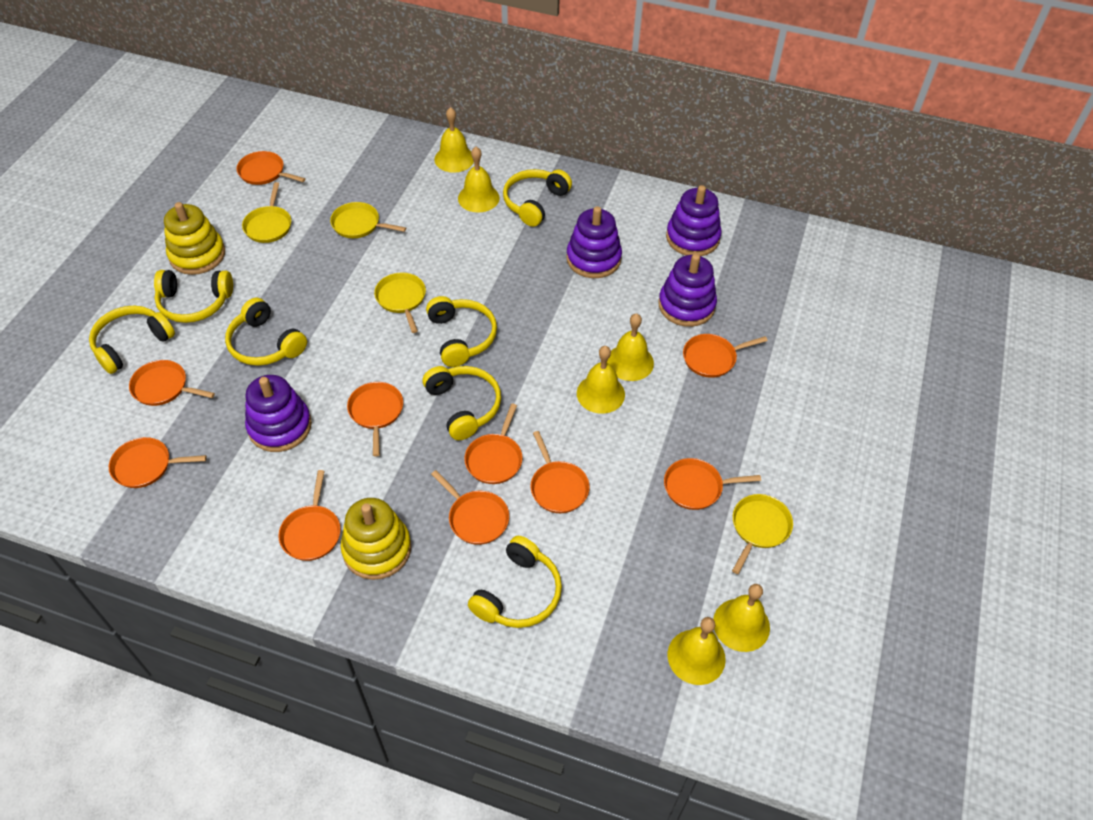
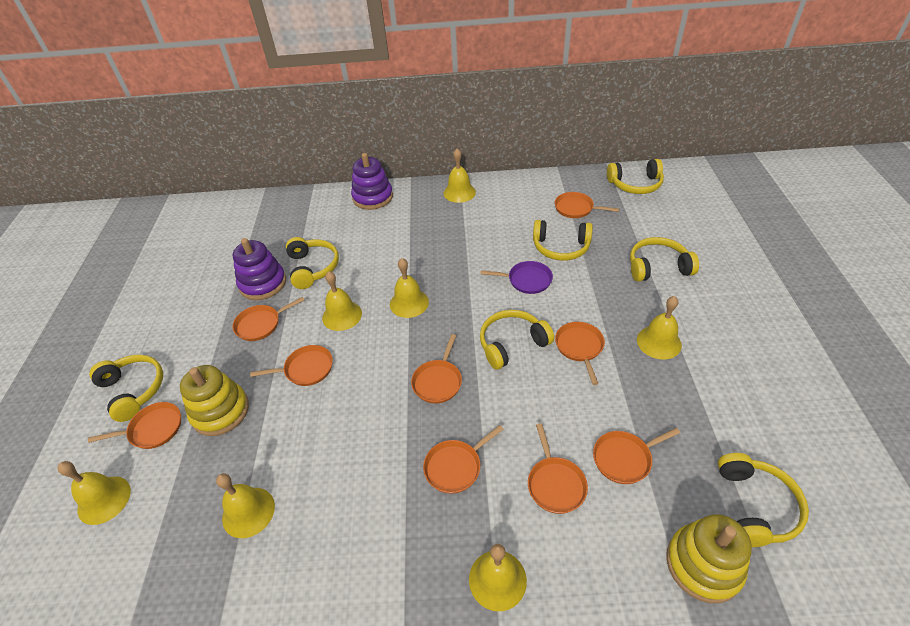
orange pan: [109,437,207,488] [129,360,215,406] [237,151,305,185] [278,470,341,561] [347,382,403,457] [431,470,509,545] [464,404,522,484] [530,431,590,513] [664,458,761,510] [683,334,768,378] = 10 -> [88,402,181,449] [233,297,304,341] [250,345,333,386] [411,334,462,403] [423,425,503,494] [528,423,588,514] [555,192,619,218] [555,322,605,385] [593,428,680,484] = 9
purple pan: none = 0 -> [481,261,553,294] = 1
purple stacking toy: [245,375,312,452] [566,206,622,278] [658,254,717,327] [666,185,722,256] = 4 -> [233,238,286,300] [351,153,393,210] = 2
yellow bell: [434,107,474,173] [458,147,500,213] [577,346,625,414] [607,313,654,381] [667,617,726,685] [713,584,770,652] = 6 -> [58,461,131,525] [216,473,275,538] [322,271,362,331] [390,258,429,318] [444,149,476,203] [469,544,527,612] [637,296,682,360] = 7
yellow pan: [242,182,291,243] [330,202,406,238] [374,272,426,333] [732,494,793,574] = 4 -> none = 0

